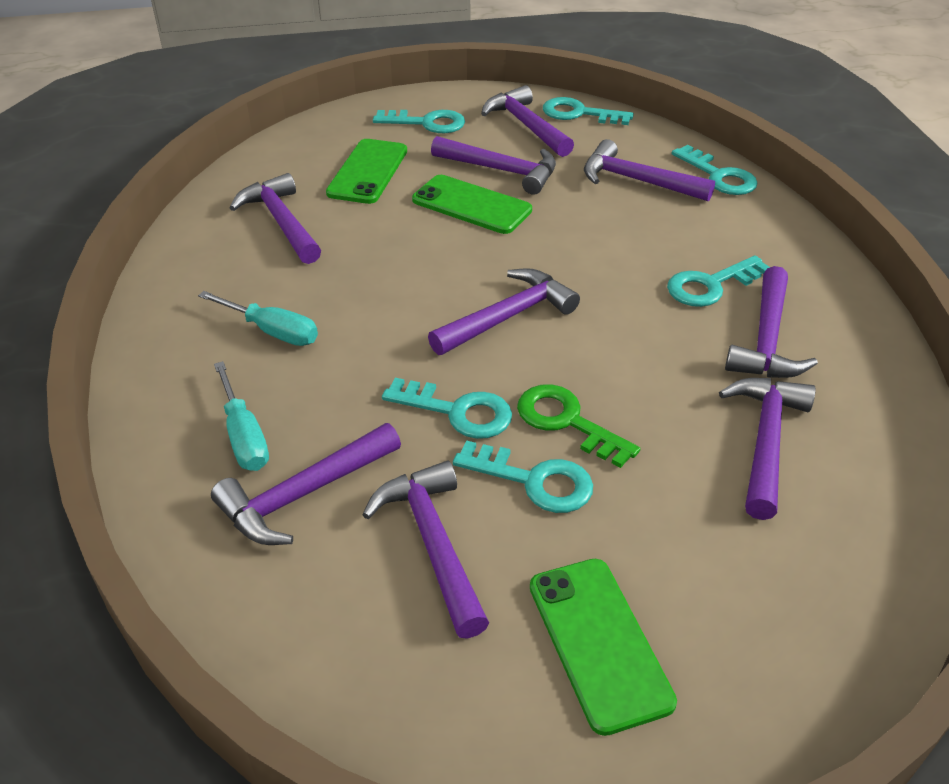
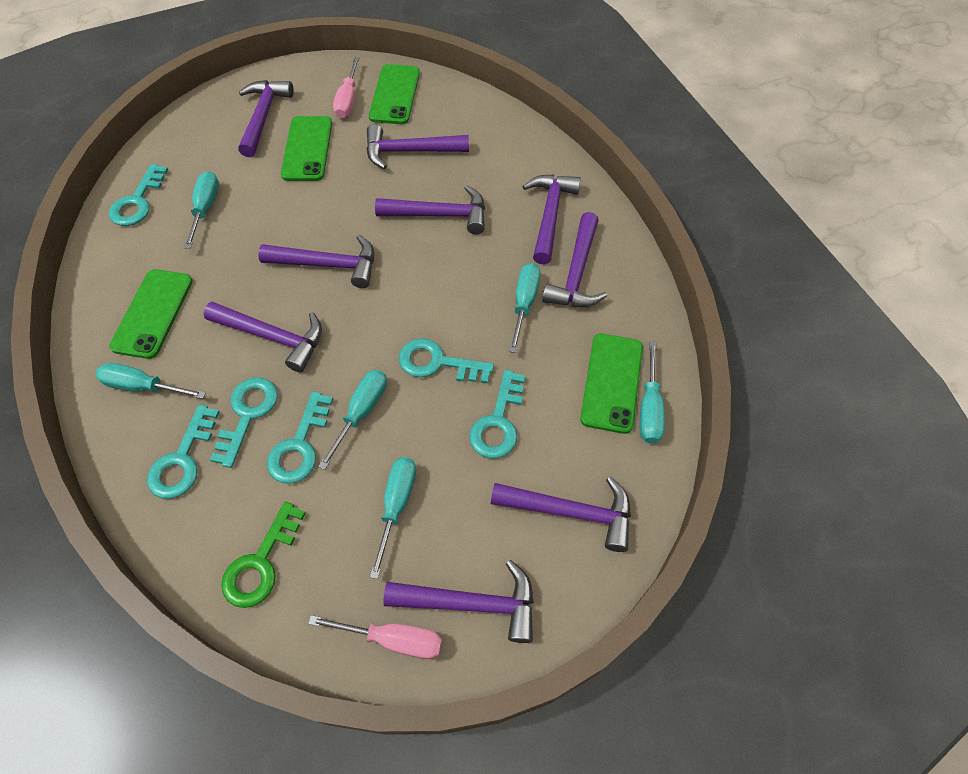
green phone: [326,139,407,204] [412,175,532,234] [530,559,677,736] = 3 -> [109,269,193,359] [281,116,332,181] [369,64,420,124] [580,334,643,434] = 4
pink screwdriver: none = 0 -> [308,615,442,659] [333,57,360,119] = 2
turquoise screwdriver: [198,291,318,346] [214,361,269,471] = 2 -> [96,363,206,399] [184,171,219,249] [318,370,387,470] [370,457,416,579] [509,263,540,353] [640,341,665,444] = 6

